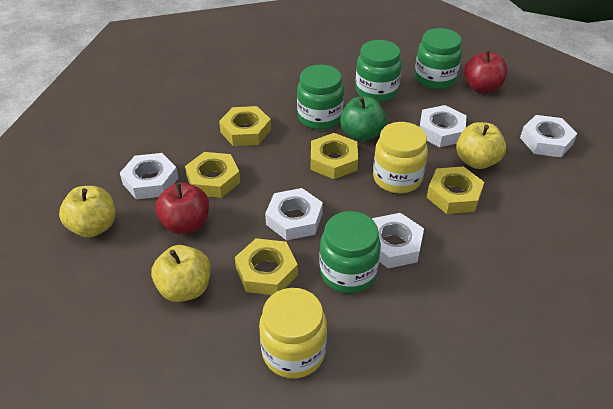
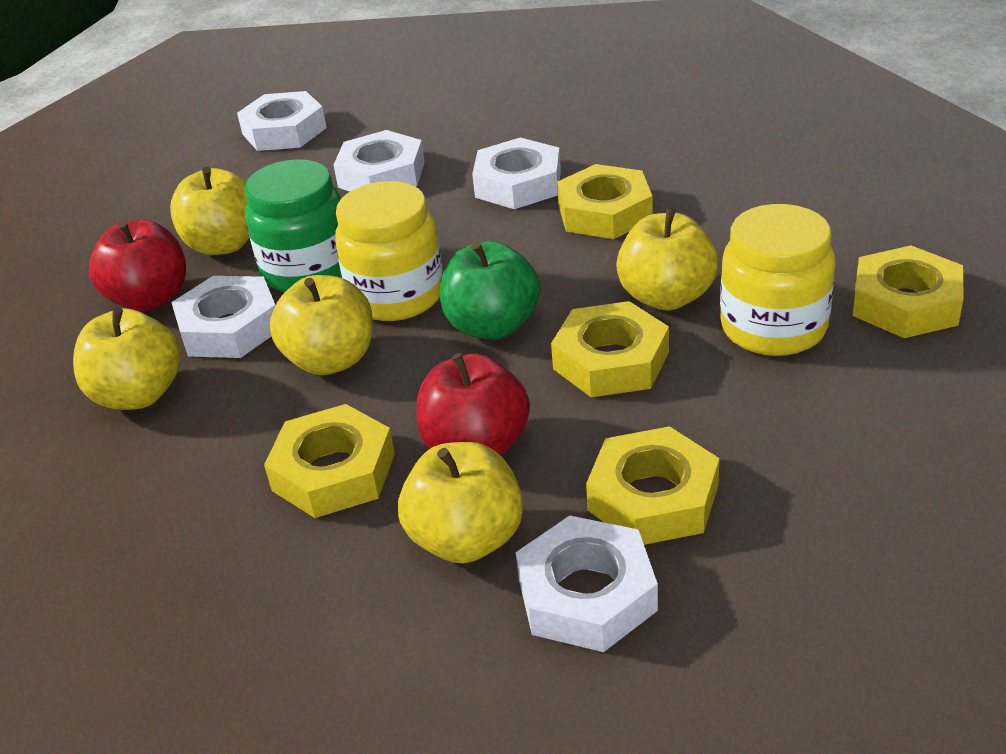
green jar: [297,65,344,130] [319,211,381,293] [355,40,402,102] [415,28,462,89] = 4 -> [244,159,342,292] = 1
yellow apple: [59,186,115,237] [151,245,211,302] [456,122,506,169] = 3 -> [73,307,181,410] [170,167,249,255] [270,275,373,375] [398,442,523,564] [616,207,718,311] = 5

